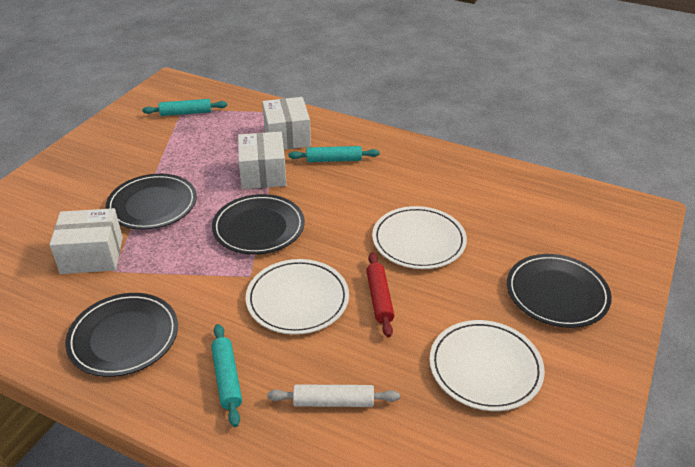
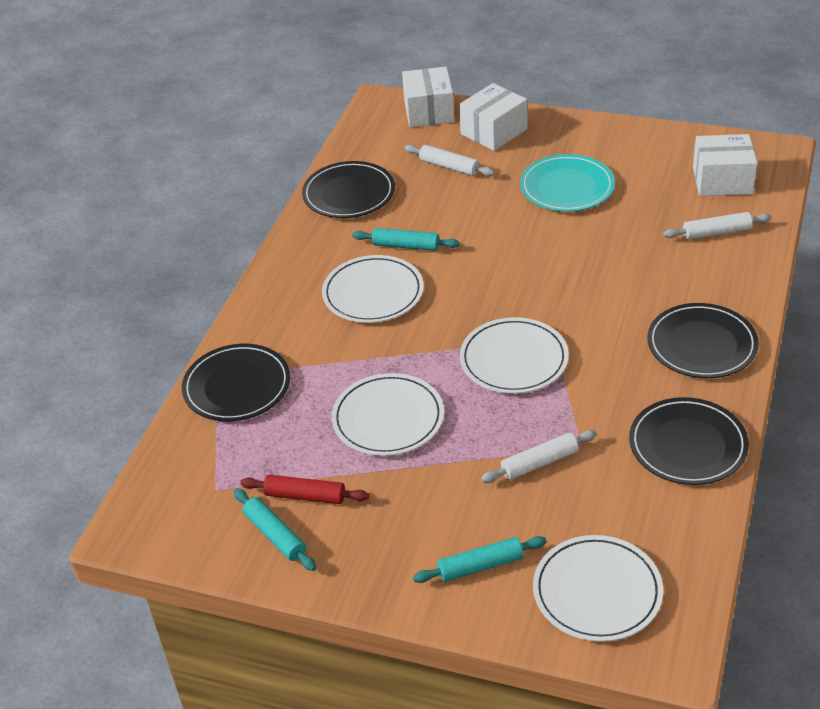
turquoise plate: none = 0 -> [520,154,615,212] = 1
white plate: [246,259,349,335] [372,206,467,269] [429,320,545,411] = 3 -> [322,255,424,323] [332,373,444,456] [460,317,569,394] [533,535,663,642] = 4
white rolling pin: [267,384,400,407] = 1 -> [405,145,495,176] [481,430,597,483] [664,212,771,240] = 3

